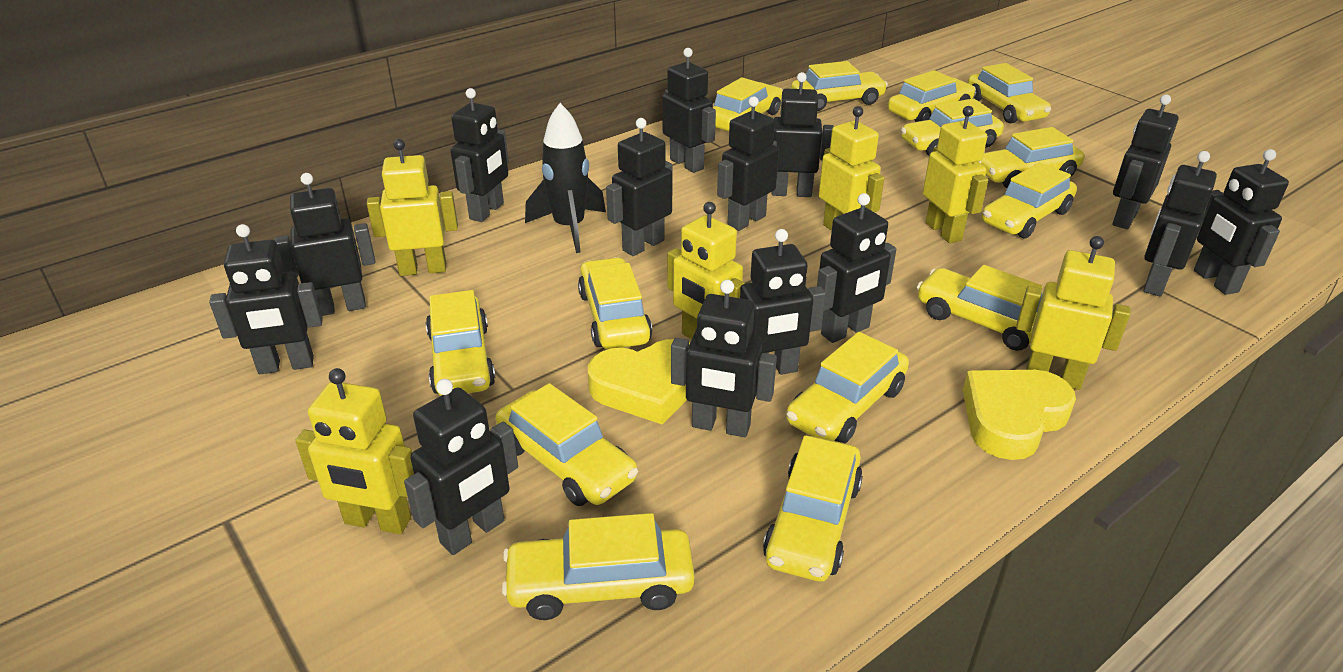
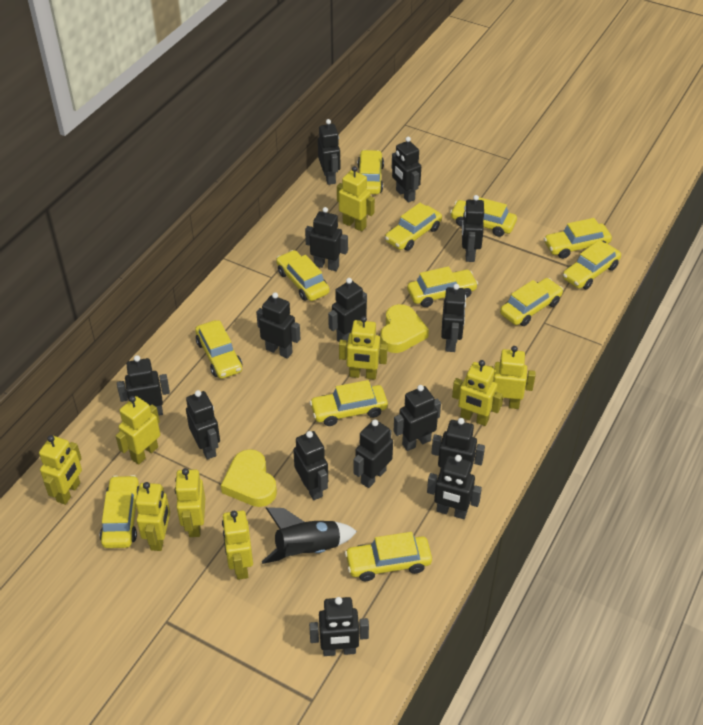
black robot: [209,224,323,374] [275,173,375,316] [404,379,518,555] [450,88,509,222] [606,118,672,256] [662,48,716,173] [671,280,777,437] [717,96,779,231] [740,229,826,375] [771,72,834,197] [817,193,896,343] [1112,95,1178,229] [1143,151,1217,296] [1194,149,1289,295] = 14 -> [117,355,170,416] [186,390,220,460] [256,292,300,359] [293,431,328,500] [305,207,348,271] [309,597,369,656] [318,119,340,185] [328,278,367,342] [353,420,393,488] [392,137,421,203] [394,385,441,451] [427,455,482,519] [431,418,485,471] [441,284,466,352] [462,195,484,262] = 15
yellow car: [426,290,496,396] [495,383,638,506] [501,513,695,620] [578,257,652,349] [713,77,783,132] [763,435,863,582] [786,332,909,443] [791,61,888,111] [888,70,976,122] [901,99,1004,155] [917,265,1043,351] [968,63,1051,124] [978,127,1084,188] [982,162,1077,238] = 14 -> [100,475,139,548] [195,320,242,379] [276,250,330,301] [309,380,388,426] [345,532,432,581] [357,150,384,194] [385,203,442,251] [407,266,478,307] [450,197,517,237] [500,278,563,326] [544,218,612,259] [563,240,621,290] = 12
yellow robot: [295,368,414,534] [367,139,458,276] [667,202,745,339] [819,106,884,231] [923,106,988,243] [1016,236,1130,390] = 6 -> [39,435,82,505] [115,396,160,465] [135,482,170,551] [175,468,205,537] [222,510,253,580] [337,166,375,232] [339,316,388,380] [452,360,503,426] [489,346,536,409] = 9

